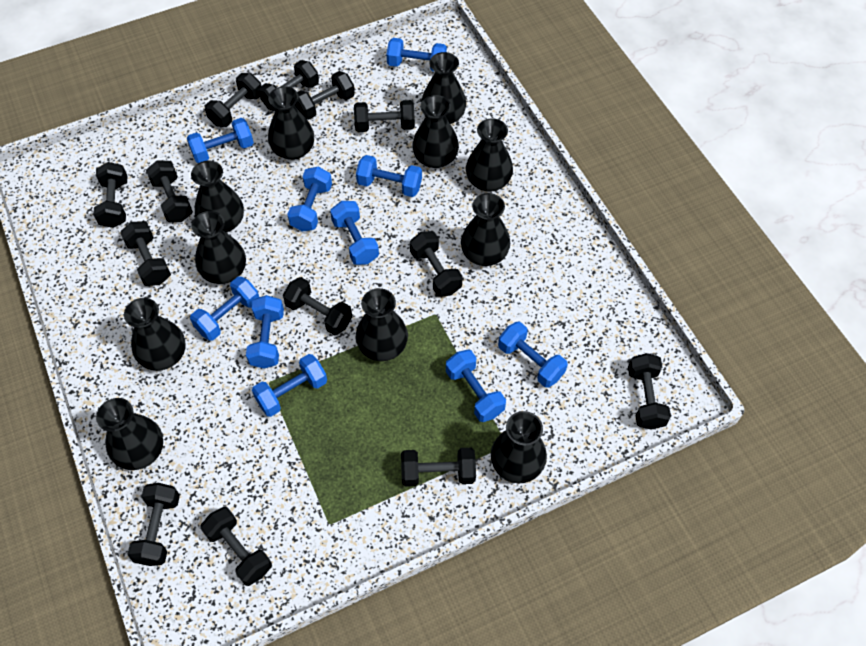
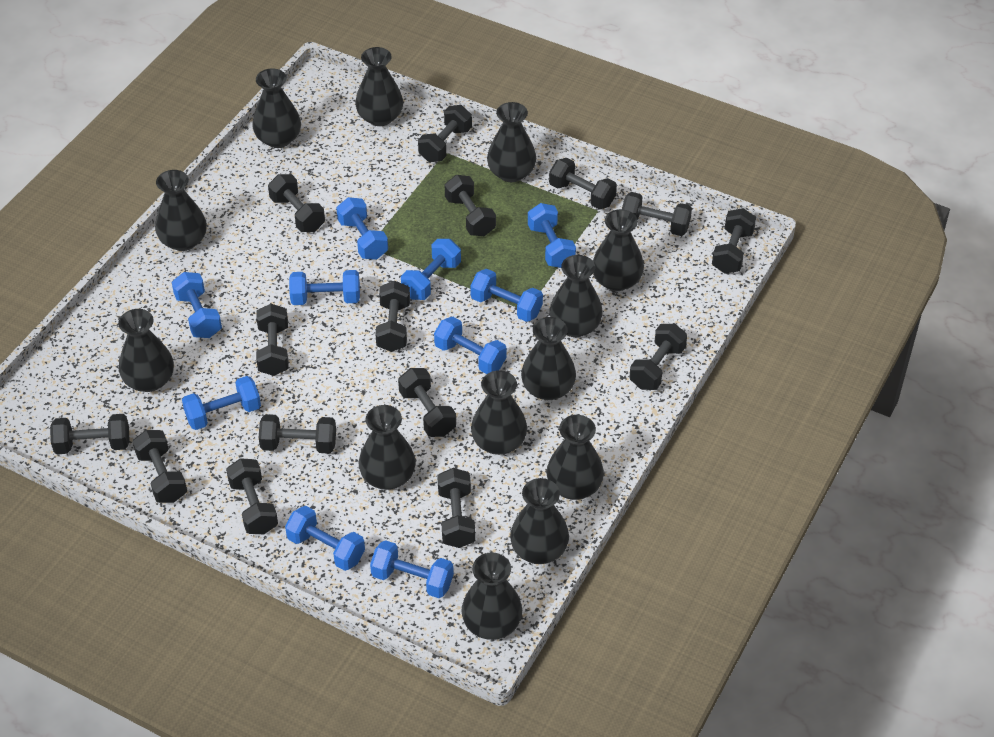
black dumbbell: [93,162,127,228] [120,221,171,286] [127,483,180,566] [146,161,193,222] [200,507,272,586] [205,73,261,127] [259,60,319,111] [283,277,352,336] [294,71,355,120] [354,100,415,132] [401,448,476,487] [410,231,463,297] [628,353,671,430] = 13 -> [50,414,130,454] [132,430,187,503] [226,458,278,534] [256,304,289,376] [259,414,336,454] [268,174,325,232] [375,281,410,352] [398,368,456,437] [418,105,472,162] [437,468,476,548] [445,175,496,236] [549,158,617,210] [622,192,692,236] [629,324,687,390] [712,208,756,274] = 15
black vase: [96,398,163,470] [124,298,185,371] [191,161,244,233] [192,211,246,284] [268,86,314,160] [356,288,408,361] [412,95,459,168] [421,52,466,124] [461,193,510,266] [466,118,513,192] [491,411,547,483] = 11 -> [118,309,174,392] [155,170,207,251] [252,68,301,148] [355,47,403,126] [359,405,416,490] [461,552,522,640] [471,370,527,455] [487,102,536,182] [510,478,569,564] [521,317,576,400] [547,415,604,500] [549,255,603,337] [593,209,644,291] = 13

